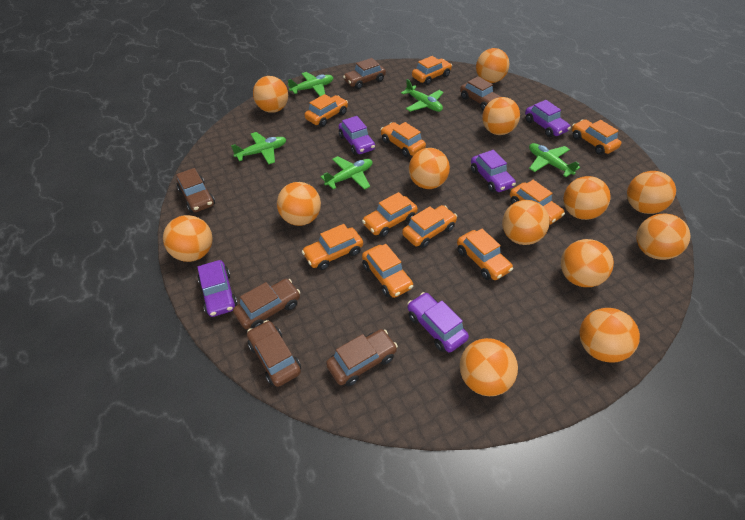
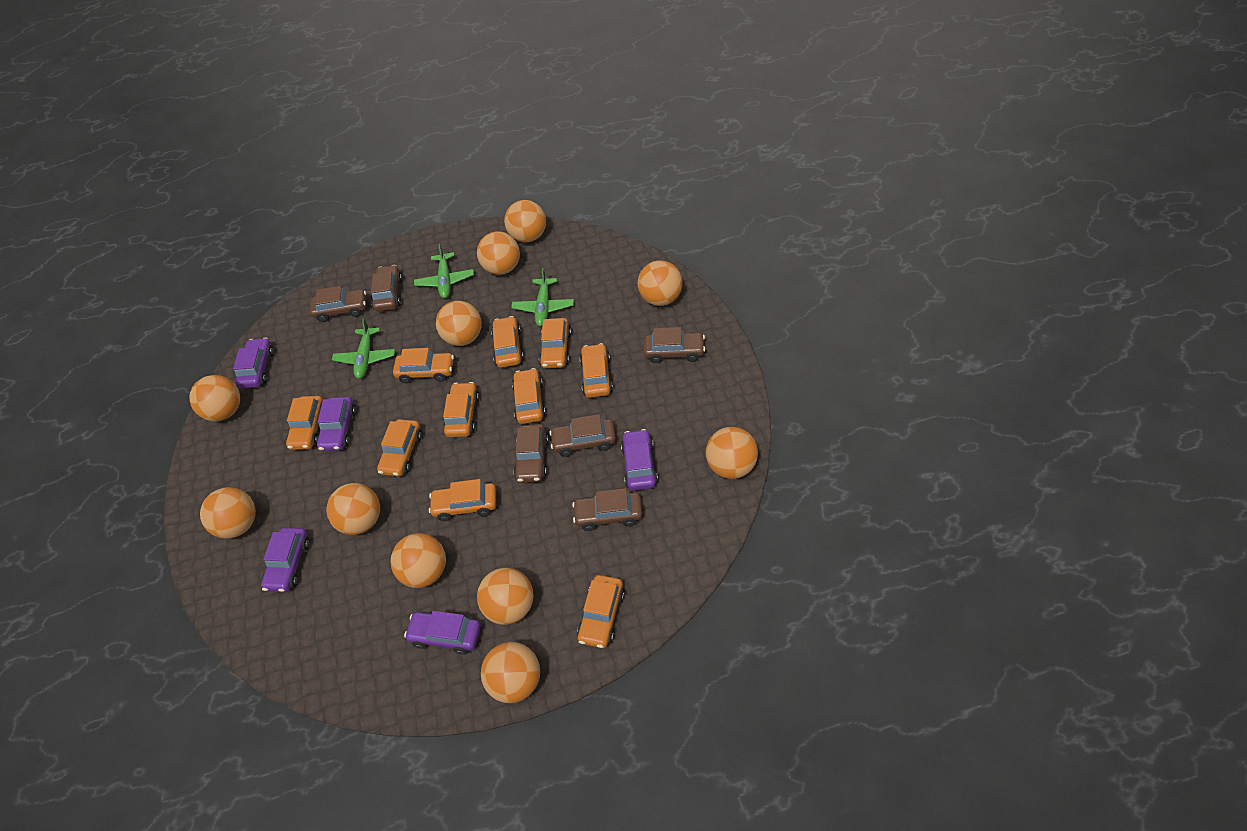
green plane: [231,132,286,164] [288,72,334,96] [320,156,372,190] [401,79,444,112] [529,143,580,177] = 5 -> [332,318,395,379] [414,244,474,298] [511,268,574,327] = 3
orange ball: [163,215,213,262] [253,76,288,113] [277,182,321,226] [409,148,450,189] [460,338,518,396] [476,48,509,83] [482,97,520,135] [502,200,550,245] [561,239,614,287] [563,176,611,220] [579,308,640,363] [627,171,676,214] [636,214,691,260] = 13 -> [190,375,240,421] [200,487,256,539] [326,483,380,535] [390,533,446,588] [436,301,482,346] [477,231,520,275] [477,568,533,625] [481,642,540,703] [504,200,546,242] [638,260,683,306] [706,427,758,479] = 11

